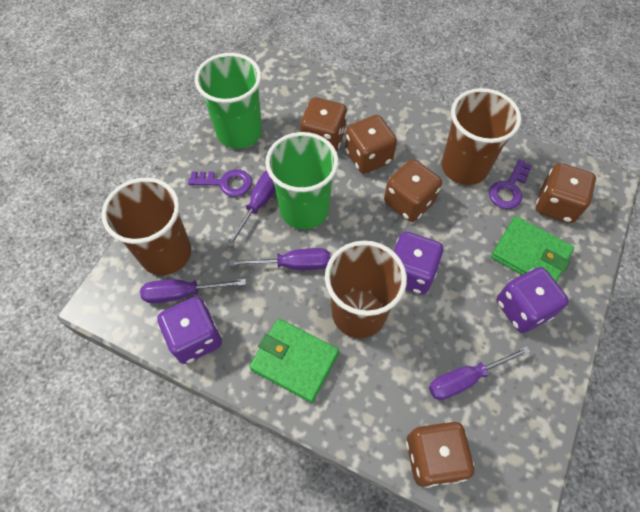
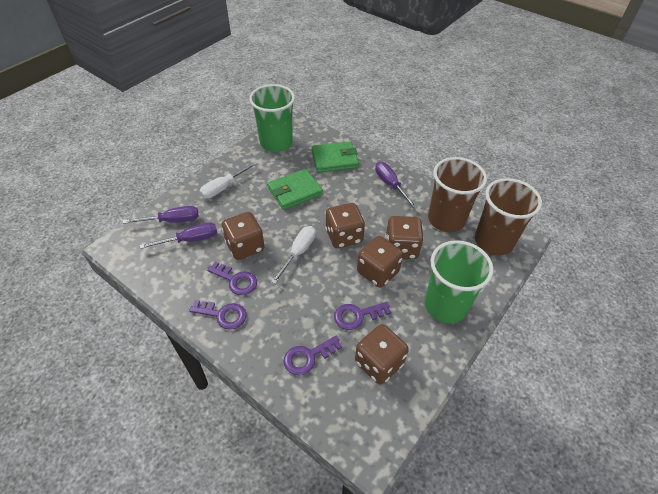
brown cup: [102,178,191,275] [325,240,407,338] [442,88,521,185] = 3 -> [428,157,487,232] [475,178,542,255] = 2
purple dice: [157,297,222,364] [394,232,443,294] [497,267,569,333] = 3 -> none = 0
purple key: [188,169,252,197] [489,159,532,209] = 2 -> [189,300,247,330] [207,261,257,295] [284,336,342,376] [334,302,391,330] = 4
purple screwdriver: [140,279,246,303] [226,170,276,248] [229,248,330,270] [429,346,530,400] = 4 -> [123,206,199,224] [140,222,217,249] [375,162,417,208] = 3
white screwdriver: none = 0 -> [199,162,258,199] [271,226,316,284] = 2

